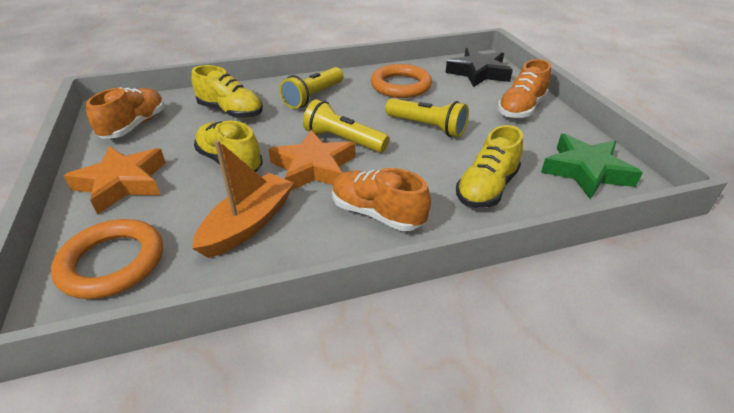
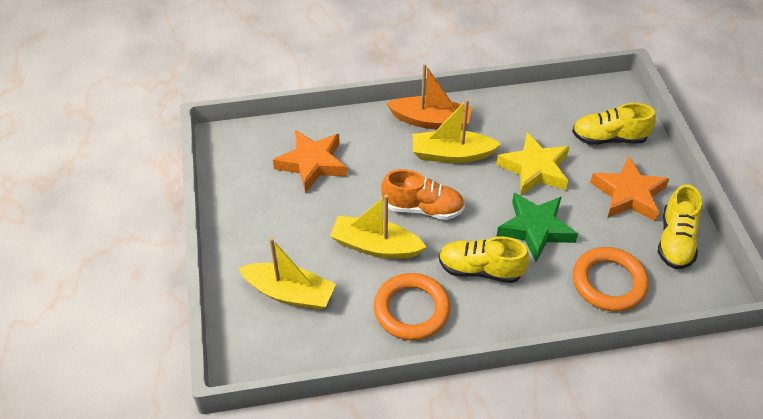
black star: [445,48,513,87] = 1 -> none = 0
orange shoe: [86,87,165,139] [332,168,431,231] [497,59,551,119] = 3 -> [381,169,465,220] = 1
yellow boat: none = 0 -> [238,238,336,310] [330,195,426,259] [413,99,501,163] = 3
yellow flashlight: [280,67,343,109] [303,99,389,153] [385,98,469,137] = 3 -> none = 0
yellow star: none = 0 -> [496,132,569,195] = 1

